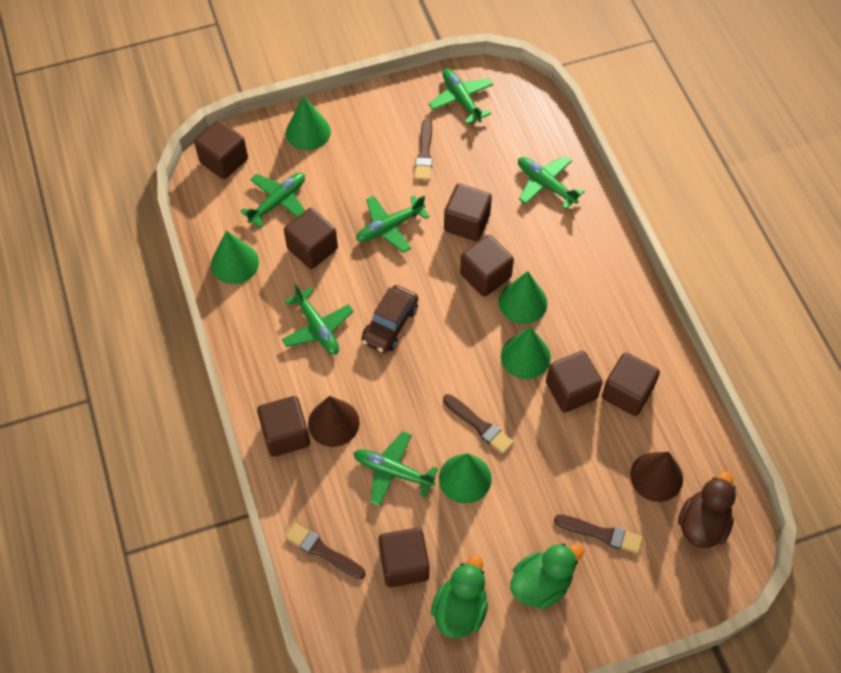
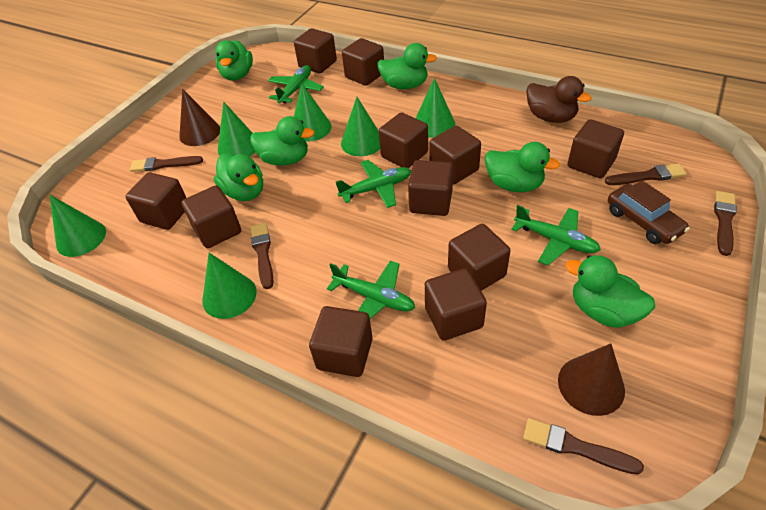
brown brush: [285,523,366,579] [414,119,432,181] [443,394,514,454] [554,514,643,554] = 4 -> [130,156,203,172] [250,223,274,289] [523,418,644,475] [605,163,687,185] [714,191,737,256] = 5
brown cube: [194,120,248,179] [257,396,310,457] [284,208,338,269] [378,528,429,587] [444,184,492,241] [460,235,514,297] [546,351,603,413] [602,352,660,416] = 8 -> [125,172,186,230] [181,186,241,248] [294,28,337,73] [309,306,373,377] [342,38,384,86] [379,113,428,168] [408,160,453,216] [425,268,487,341] [429,126,481,185] [448,224,511,291] [568,119,624,178] = 11
green cone: [211,231,259,284] [286,96,331,150] [439,453,492,504] [499,271,547,324] [501,327,551,379] = 5 -> [50,195,106,257] [202,253,257,319] [218,102,255,157] [294,84,332,142] [341,97,380,156] [416,78,455,138] = 6
green duck: [431,555,488,638] [510,543,584,609] = 2 -> [214,153,263,201] [215,40,253,81] [250,116,314,166] [377,43,437,89] [485,142,560,192] [565,255,655,328] = 6
green plane: [240,173,305,228] [282,283,354,355] [353,431,438,506] [356,195,430,253] [429,69,493,124] [518,156,585,209] = 6 -> [268,65,324,103] [327,261,415,319] [336,160,411,208] [511,205,601,265] = 4

